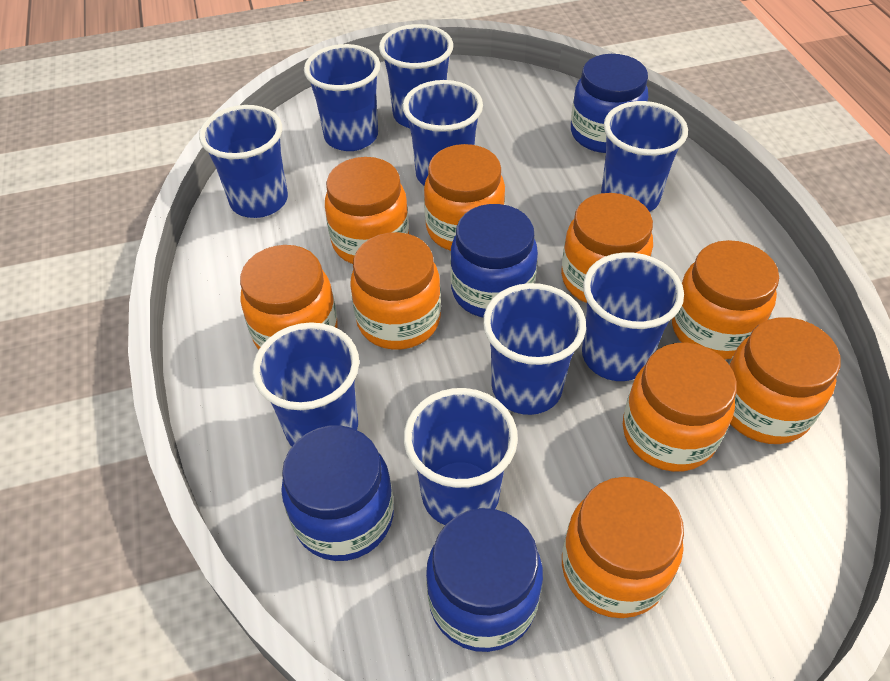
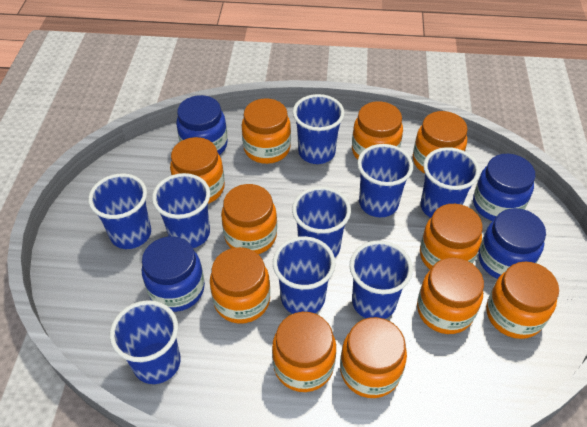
orange jar: [240,245,338,350] [325,157,409,264] [350,232,441,350] [424,144,505,251] [561,193,653,303] [562,477,684,618] [623,343,737,472] [672,240,779,360] [729,317,841,444] = 9 -> [170,137,225,204] [210,247,270,324] [221,184,277,254] [242,98,291,164] [272,312,336,392] [340,317,407,398] [352,101,403,160] [413,111,468,173] [417,257,484,334] [420,204,483,270] [486,262,559,339] = 11

